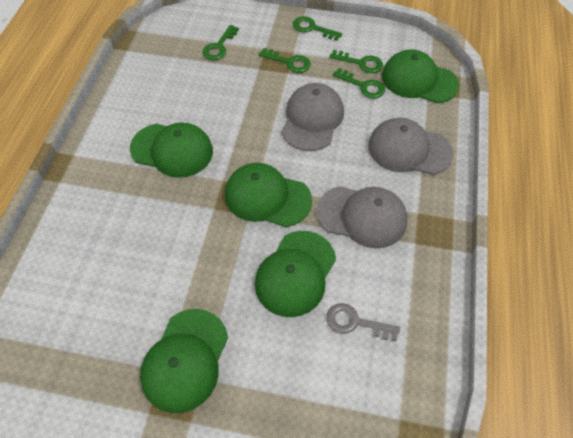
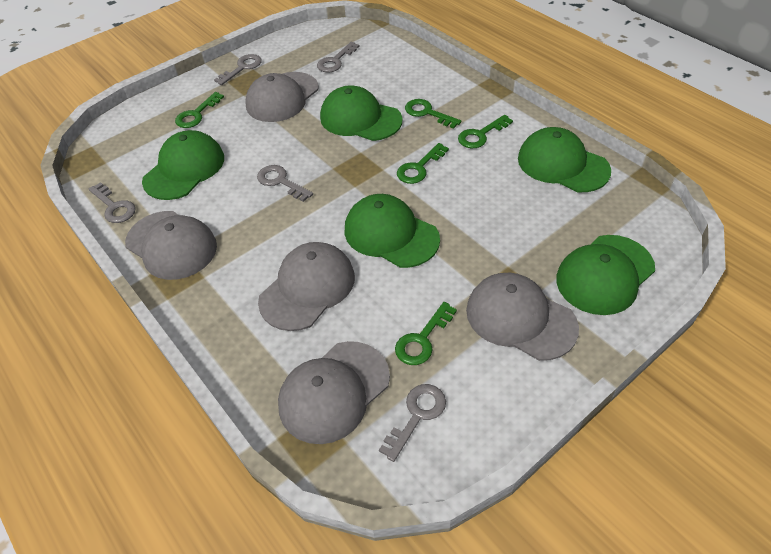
grey cap: [281,83,344,151] [317,186,407,248] [368,118,453,175] = 3 -> [125,211,217,280] [245,72,318,122] [258,242,355,331] [278,341,390,444] [466,273,579,361] = 5
grey key: [326,303,400,341] = 1 -> [89,182,136,223] [214,54,262,85] [257,165,313,202] [317,42,360,72] [379,384,446,462] = 5

